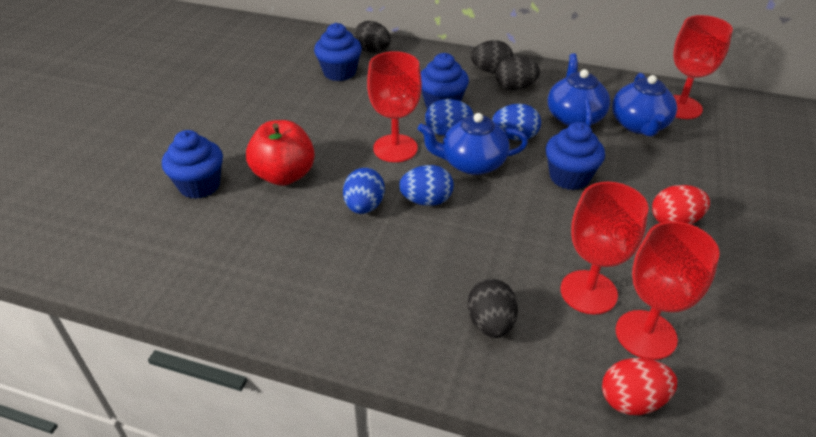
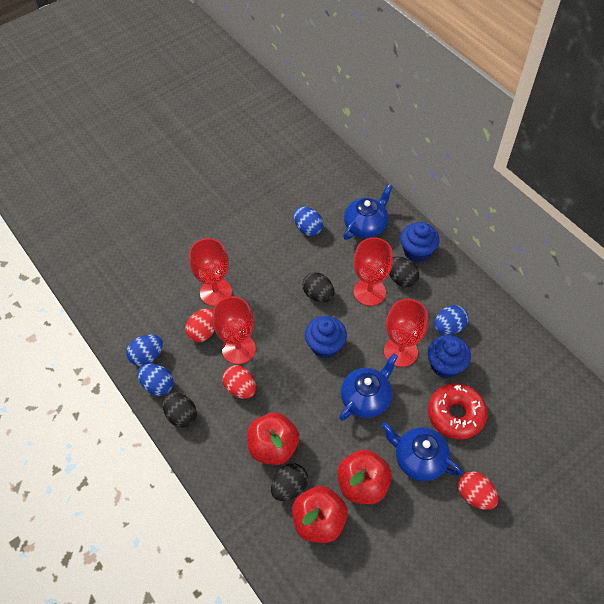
blue cupcake: [162,130,223,199] [314,23,362,81] [421,53,469,108] [546,122,605,190] = 4 -> [305,316,347,358] [400,222,440,263] [428,335,471,378] = 3
red apple: [246,120,315,186] = 1 -> [247,413,299,465] [292,486,348,543] [337,449,392,504] = 3
red donut: none = 0 -> [428,383,488,440] = 1
red egg: [602,358,677,415] [652,185,710,224] = 2 -> [185,308,214,342] [222,365,256,399] [458,471,498,510] = 3

